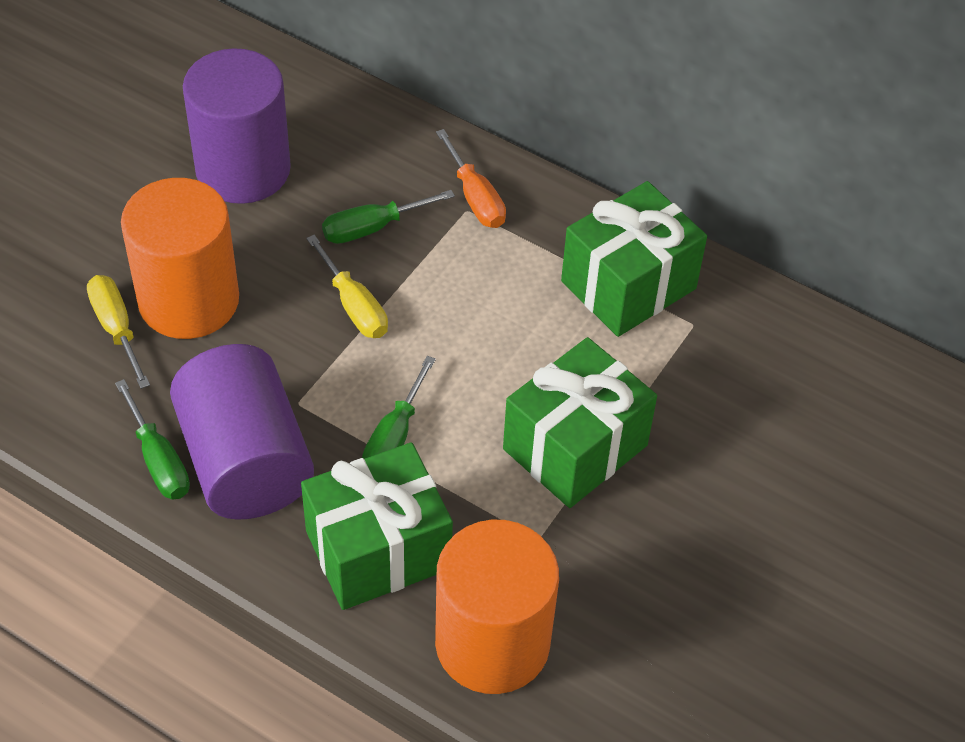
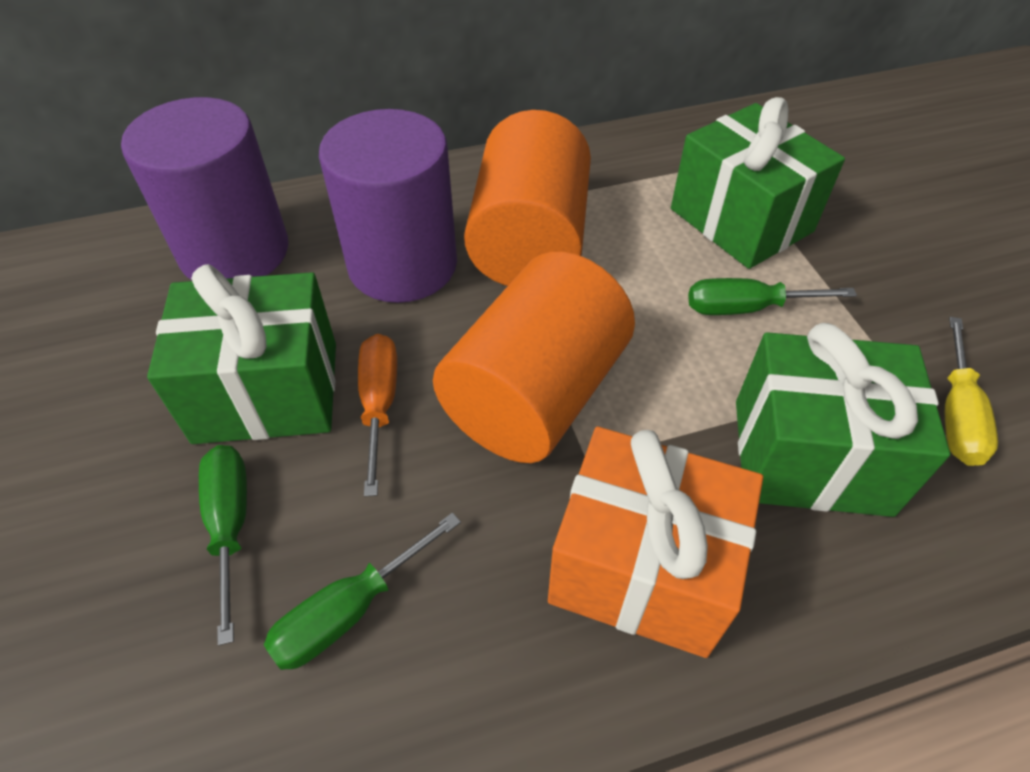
orange gift: none = 0 -> [548,427,763,658] = 1
yellow screwdriver: [87,275,150,389] [306,235,388,338] = 2 -> [945,317,998,466] = 1

